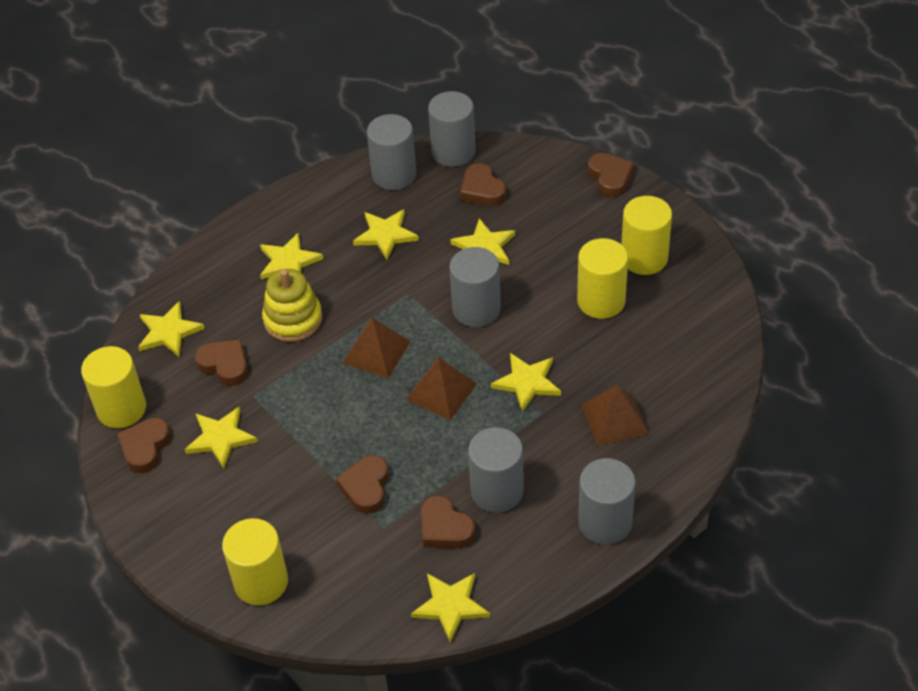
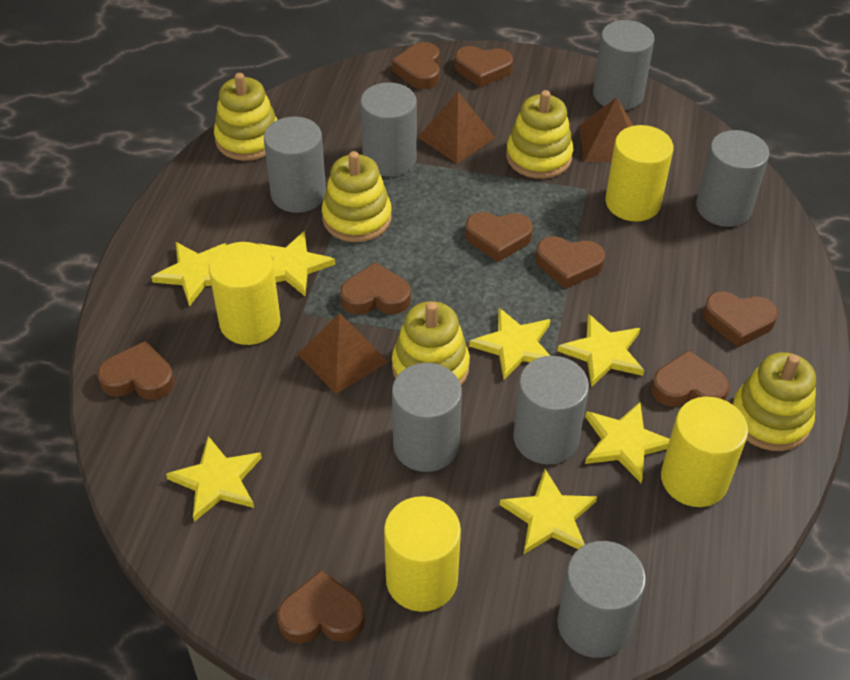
brown heart: [117,418,171,473] [195,339,248,386] [336,455,389,514] [421,496,476,548] [460,163,506,206] [588,153,634,197] = 6 -> [97,341,174,400] [277,570,365,644] [340,262,411,315] [392,42,440,89] [454,46,513,87] [465,212,533,262] [535,236,605,289] [651,350,730,407] [703,292,778,347] = 9
grey cylinder: [367,114,416,190] [428,91,476,167] [450,247,501,327] [468,427,524,513] [578,458,635,545] = 5 -> [264,116,326,213] [360,82,417,177] [392,363,462,472] [513,356,589,464] [557,541,646,658] [593,20,655,110] [696,130,769,227] = 7
yellow stacking toy: [262,269,322,342] = 1 -> [214,73,277,161] [322,151,392,242] [392,301,470,385] [506,90,573,179] [732,352,816,451] = 5

